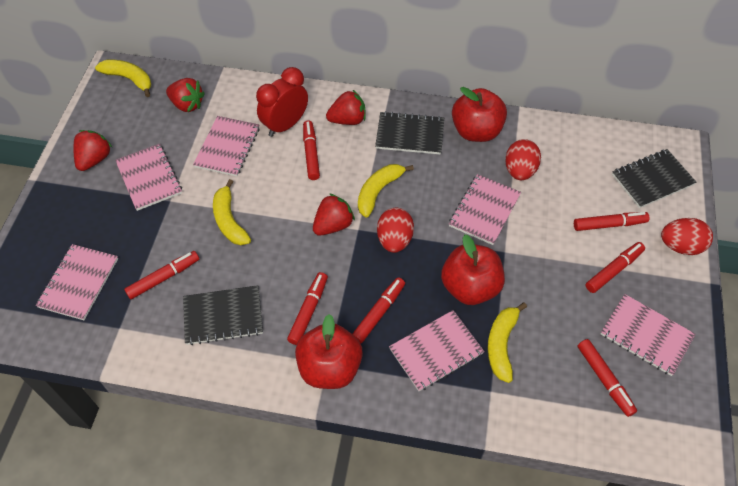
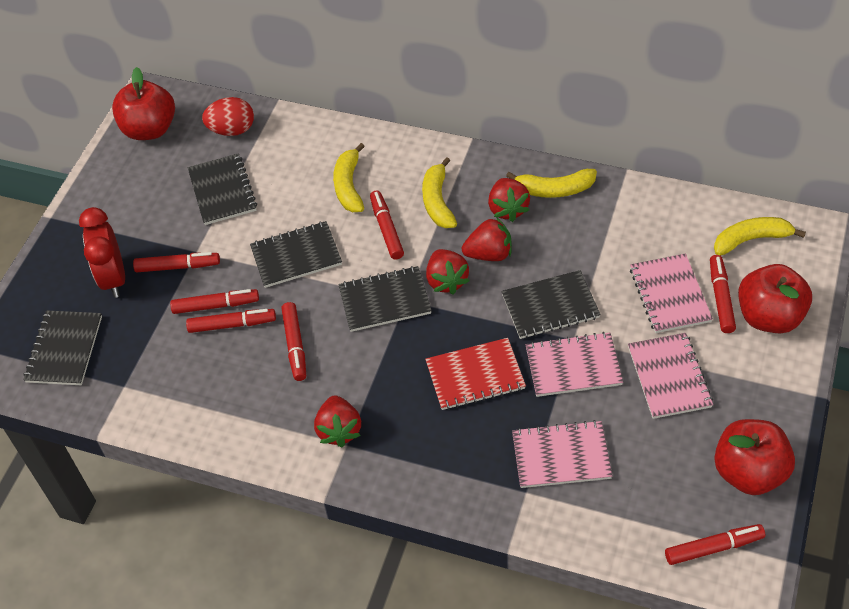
black notebook: [183,285,263,345] [375,111,444,155] [612,149,697,208] = 3 -> [23,310,102,385] [188,153,257,225] [250,221,342,288] [338,266,432,332] [501,270,601,339] = 5
pink notebook: [36,244,118,320] [115,144,182,211] [193,116,260,176] [389,310,485,391] [449,174,521,245] [601,294,696,376] = 6 -> [512,420,612,488] [526,332,623,397] [628,333,713,419] [630,254,713,333] = 4
red egg: [377,208,414,253] [505,139,541,180] [661,218,713,255] = 3 -> [202,97,254,136] = 1
red notebook: none = 0 -> [425,338,526,410] = 1

